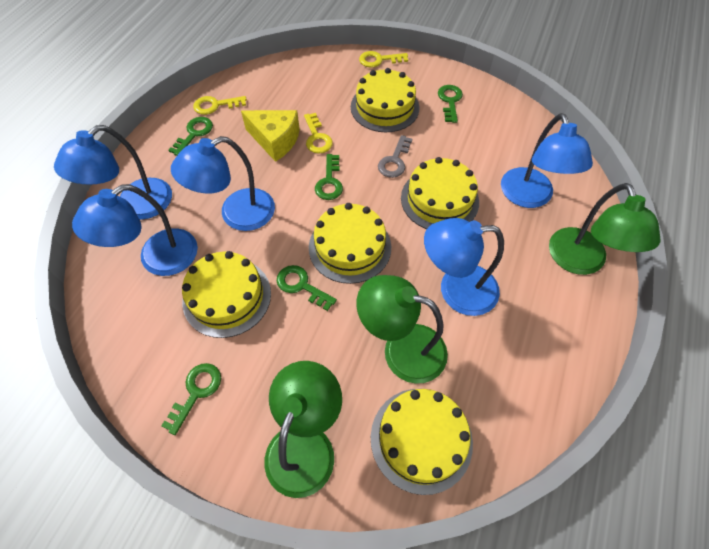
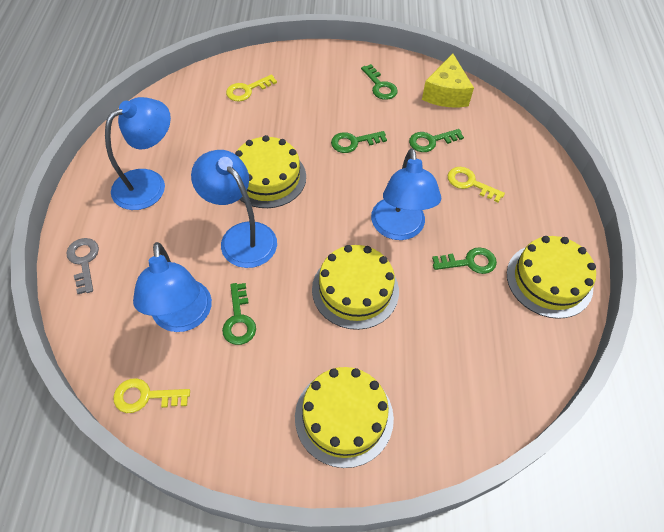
blue lamp: [54,125,172,219] [72,184,198,276] [171,136,275,231] [424,218,504,316] [501,113,593,208] = 5 -> [105,97,171,210] [133,242,212,332] [191,150,277,268] [371,148,441,240] = 4
green lamp: [264,361,342,498] [356,275,448,384] [549,183,660,275] = 3 -> none = 0
yellow cake: [182,251,271,338] [309,203,391,284] [351,68,420,132] [371,389,473,495] [401,157,479,229] = 5 -> [235,135,306,208] [295,367,394,468] [312,245,399,330] [507,236,596,319] = 4

